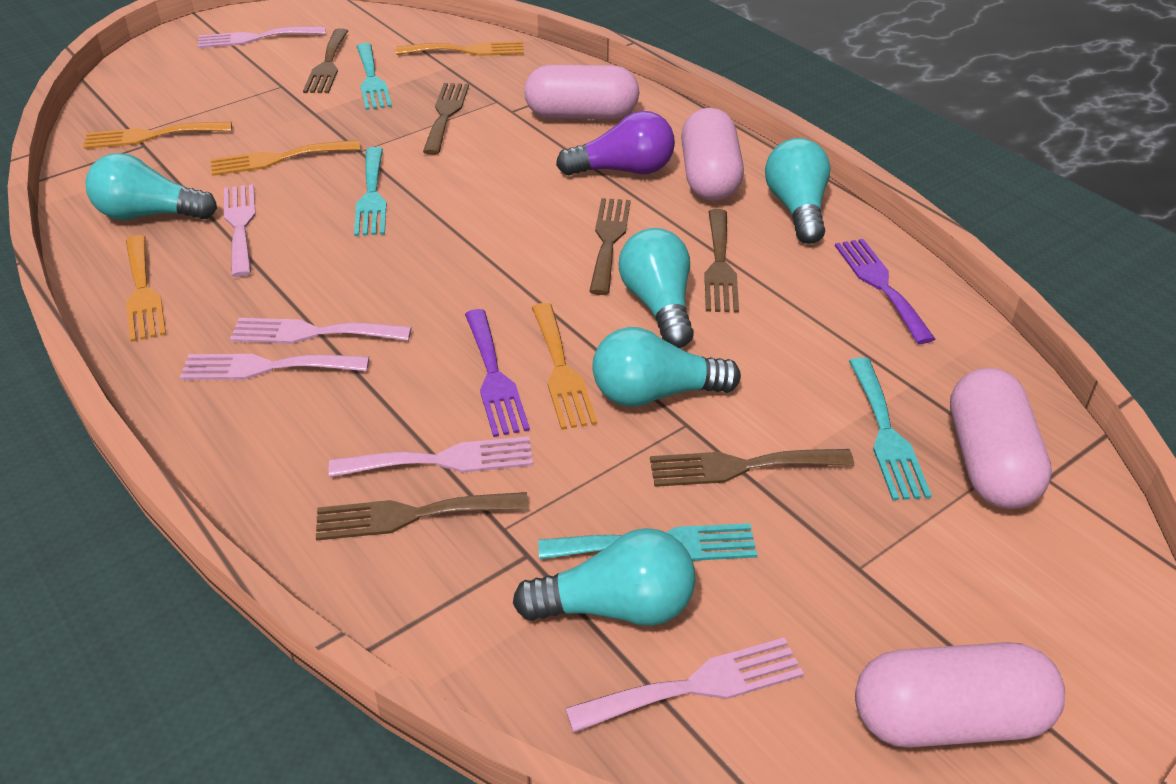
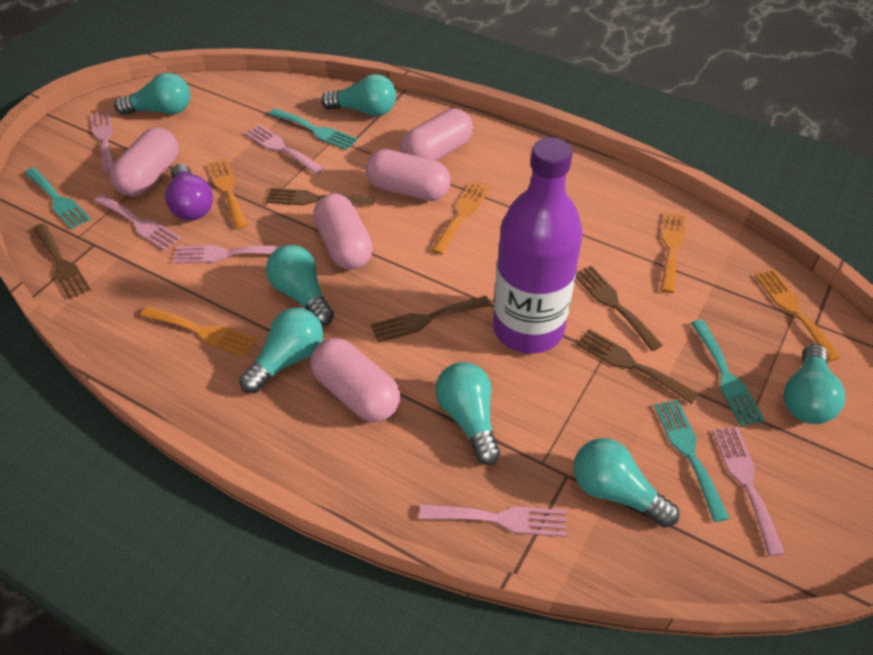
brown fork: [303,28,348,93] [316,492,529,541] [423,83,469,155] [589,198,631,295] [650,449,854,487] [704,209,739,313] = 6 -> [33,223,91,300] [266,188,375,206] [371,296,491,343] [576,266,663,351] [576,329,699,404] = 5
pink capsule: [524,65,639,119] [681,108,744,201] [855,642,1065,748] [950,368,1052,509] = 4 -> [110,127,179,196] [310,338,400,422] [313,193,373,270] [365,149,451,201] [400,109,473,161] = 5
purple bottle: none = 0 -> [493,137,583,354] = 1
purple fork: [465,309,530,437] [835,239,935,344] = 2 -> none = 0
turquoise light bulb: [86,153,217,220] [513,528,696,626] [592,327,741,407] [619,228,694,348] [765,138,831,244] = 5 -> [114,72,191,115] [239,307,323,393] [266,245,334,326] [321,74,396,116] [436,362,500,465] [573,438,679,528] [784,344,845,424] = 7

